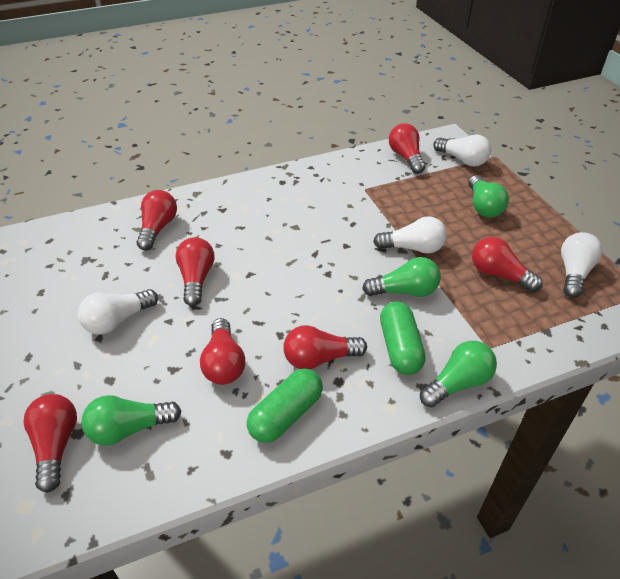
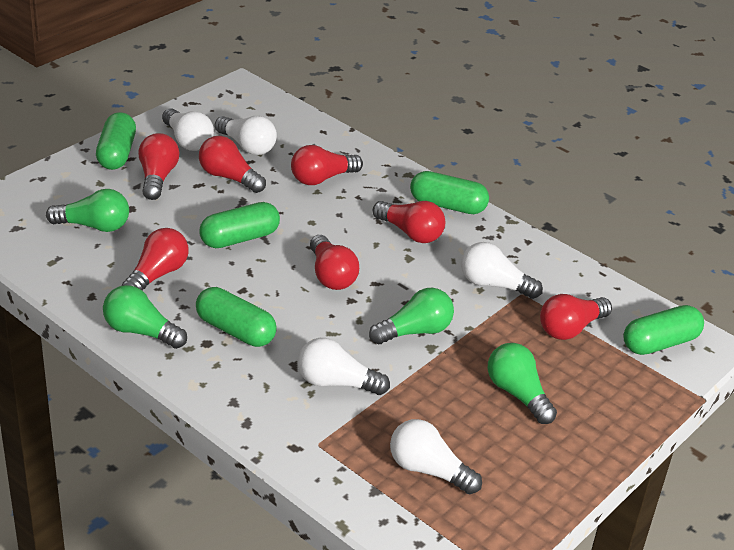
green capsule: [247,368,323,443] [380,301,426,375] = 2 -> [96,112,136,170] [196,287,277,347] [199,202,280,248] [410,171,489,214] [623,305,704,355] = 5
white light bulb: [78,289,158,334] [373,216,447,254] [433,134,491,167] [561,232,603,298] = 4 -> [162,108,214,151] [215,116,277,155] [298,338,390,395] [390,419,482,494] [461,242,543,299] = 5

